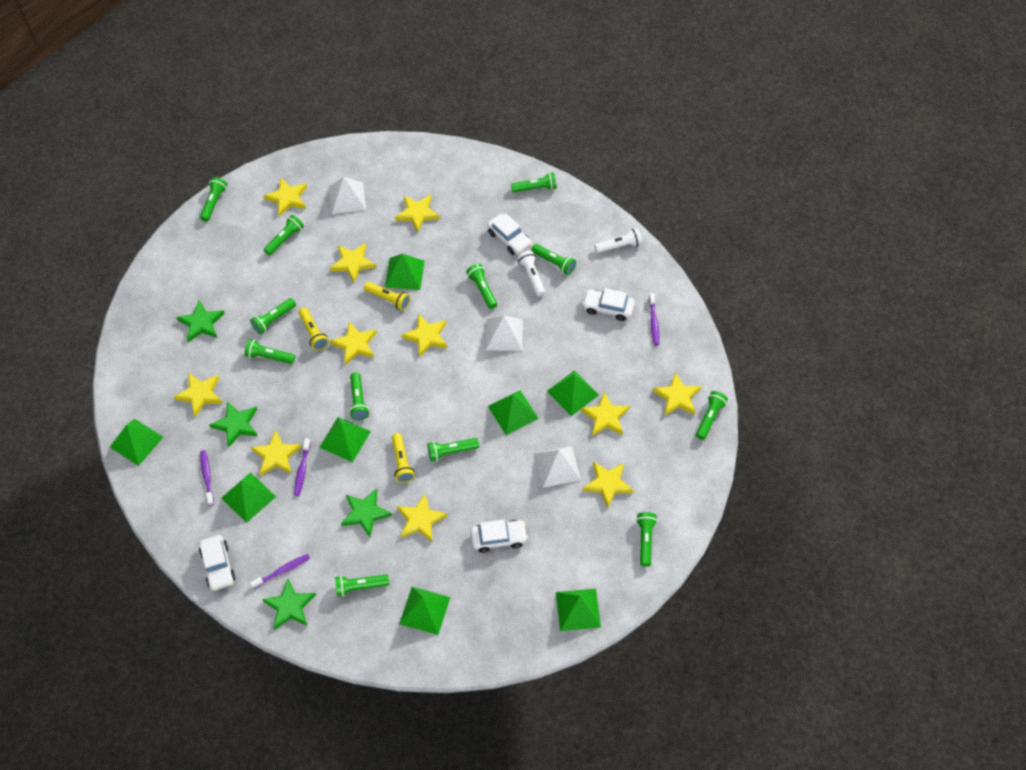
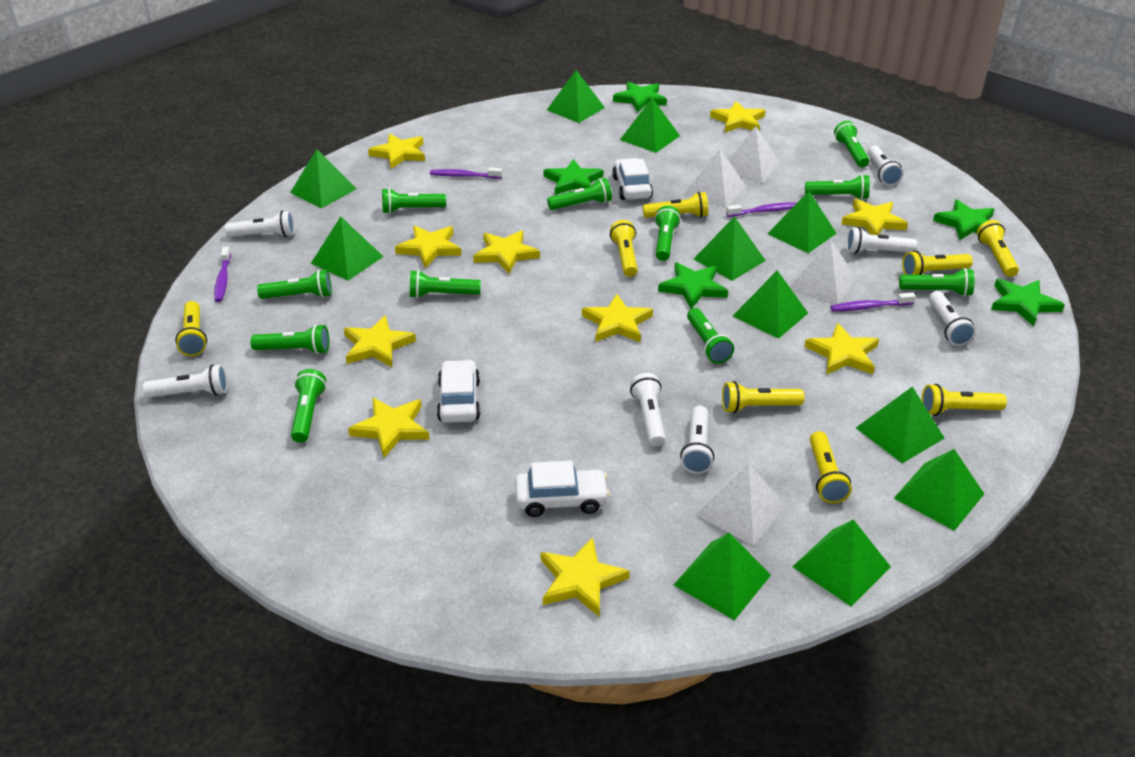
green flashlight: [200,177,227,222] [244,339,295,364] [250,298,296,334] [264,215,304,256] [335,574,389,597] [349,372,369,420] [427,438,479,462] [466,264,497,309] [511,172,557,193] [531,244,576,275] [636,512,657,567] [696,391,728,440] = 12 -> [250,324,329,354] [257,269,332,299] [291,369,326,443] [382,188,446,214] [410,270,481,298] [547,178,612,210] [655,206,681,261] [687,308,734,364] [805,174,870,200] [834,121,869,167] [899,268,975,296] = 11
green pyramid: [110,419,163,466] [221,472,276,523] [319,417,371,462] [385,254,425,290] [399,587,450,635] [488,390,539,435] [547,370,599,416] [556,589,601,631] = 8 -> [290,149,357,208] [311,216,384,280] [547,70,605,123] [620,98,680,153] [674,533,771,621] [694,216,766,281] [733,270,808,339] [767,191,837,253] [792,519,891,606] [856,386,944,463] [894,449,984,531] = 11
green star: [176,300,225,342] [210,402,257,448] [262,579,316,630] [341,488,392,537] = 4 -> [544,159,604,195] [613,82,667,112] [658,262,728,309] [933,199,995,240] [991,279,1065,327] = 5
white car: [199,535,236,591] [471,520,528,553] [487,213,532,255] [582,288,635,321] = 4 -> [437,360,480,423] [515,461,610,517] [612,158,653,200] = 3
white flashlight: [517,251,545,296] [595,228,642,253] = 2 -> [143,364,228,398] [225,211,294,237] [630,373,666,447] [680,406,714,474] [846,227,917,254] [867,145,904,186] [928,291,976,346] = 7
white pyramid: [329,177,366,214] [486,316,523,351] [535,446,581,488] = 3 -> [684,149,747,208] [695,463,787,546] [728,126,781,183] [789,239,857,305] = 4
yellow flashlight: [299,308,329,350] [364,282,410,311] [392,433,415,483] = 3 -> [175,301,207,356] [610,220,638,277] [643,192,708,218] [722,381,804,413] [810,431,852,503] [902,251,973,275] [921,384,1007,416] [977,220,1019,277] = 8
yellow star: [174,373,222,417] [251,431,301,476] [263,178,307,216] [330,243,376,282] [330,321,377,365] [395,195,440,233] [397,493,447,542] [402,314,447,357] [581,392,630,436] [583,461,634,508] [653,372,702,415] = 11 -> [344,315,416,367] [348,398,429,458] [368,134,425,169] [395,225,461,268] [473,230,540,274] [541,537,630,617] [582,294,653,343] [710,101,766,132] [804,323,879,375] [841,199,908,235] = 10

